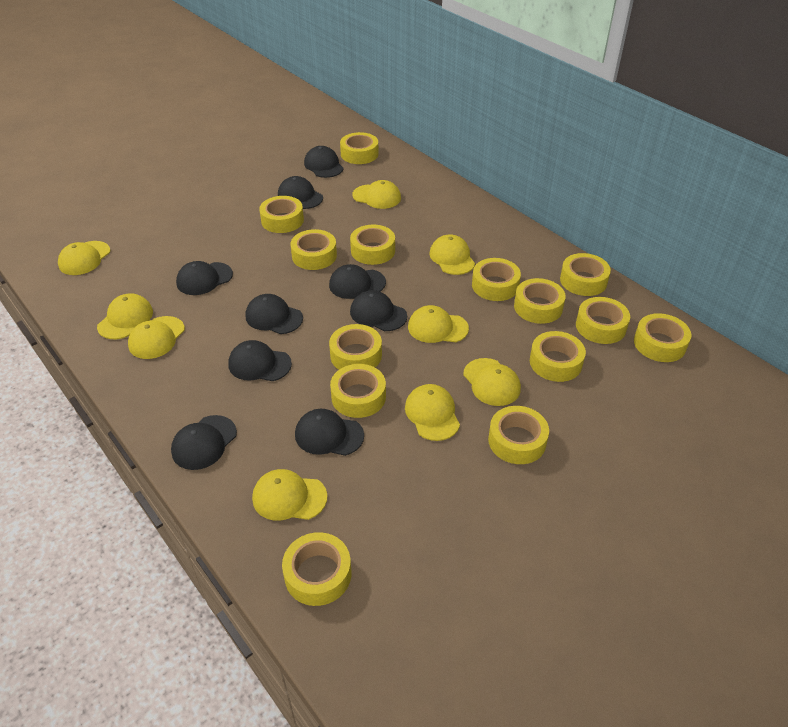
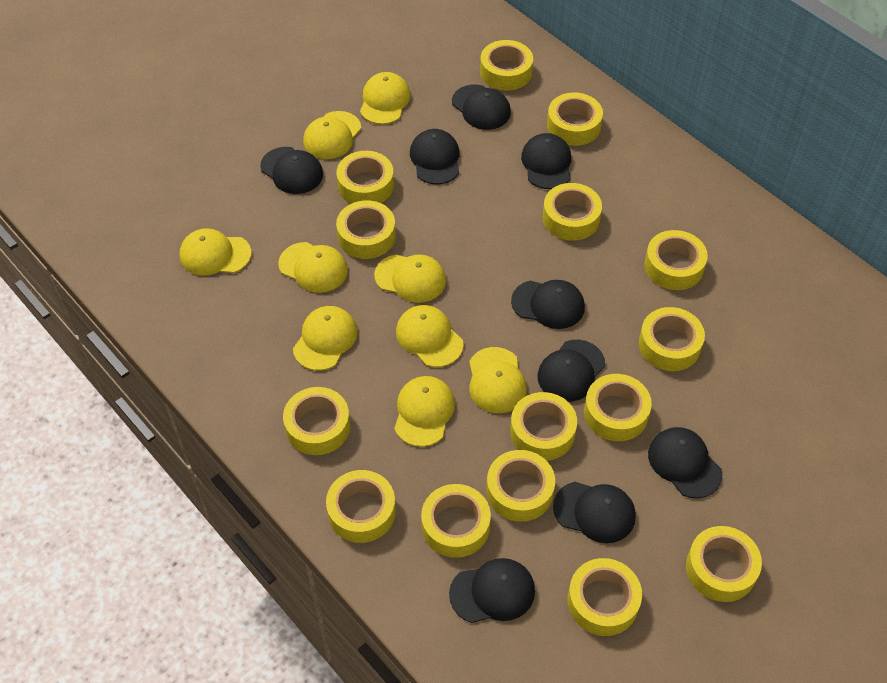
yellow tape: [259,196,304,233] [282,532,351,606] [290,229,337,270] [329,324,382,369] [330,364,386,418] [340,132,379,164] [350,225,395,265] [472,258,521,301] [488,406,549,464] [514,278,566,324] [530,331,586,382] [560,253,611,296] [576,297,630,344] [634,313,691,362] = 14 -> [283,387,350,455] [326,470,396,543] [336,200,396,259] [337,151,394,204] [421,484,491,558] [480,40,533,91] [486,450,555,522] [510,392,577,461] [543,183,602,241] [547,93,603,146] [568,558,642,636] [584,374,652,441] [639,307,705,371] [644,230,708,290] [686,526,762,602] = 15

